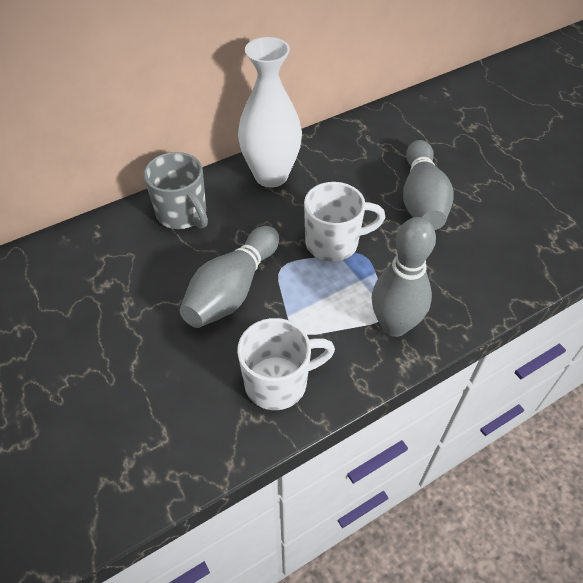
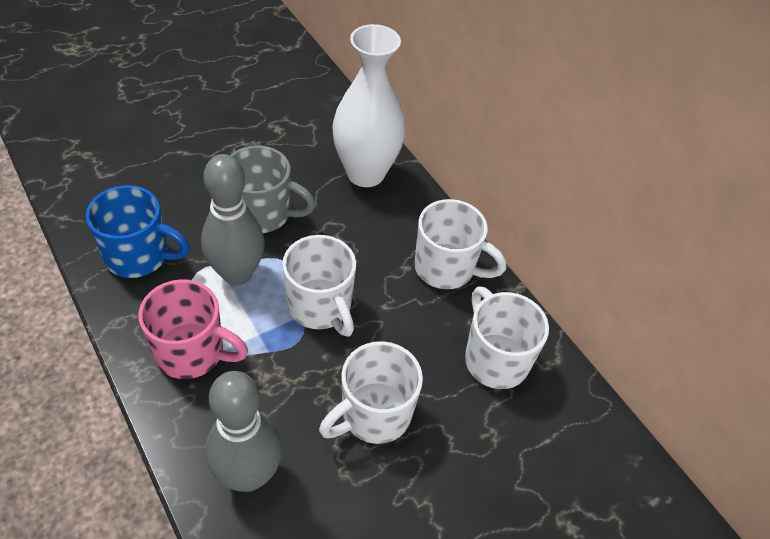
blue mug: none = 0 -> [86,185,190,278] = 1
grey bowling pin: [180,226,279,328] [372,217,436,337] [403,140,454,230] = 3 -> [201,154,265,285] [205,371,282,492] = 2
pink mug: none = 0 -> [138,279,248,379] = 1
white mug: [237,318,335,410] [304,182,385,262] = 2 -> [282,235,356,337] [319,341,423,444] [414,199,507,289] [465,286,549,389] = 4

